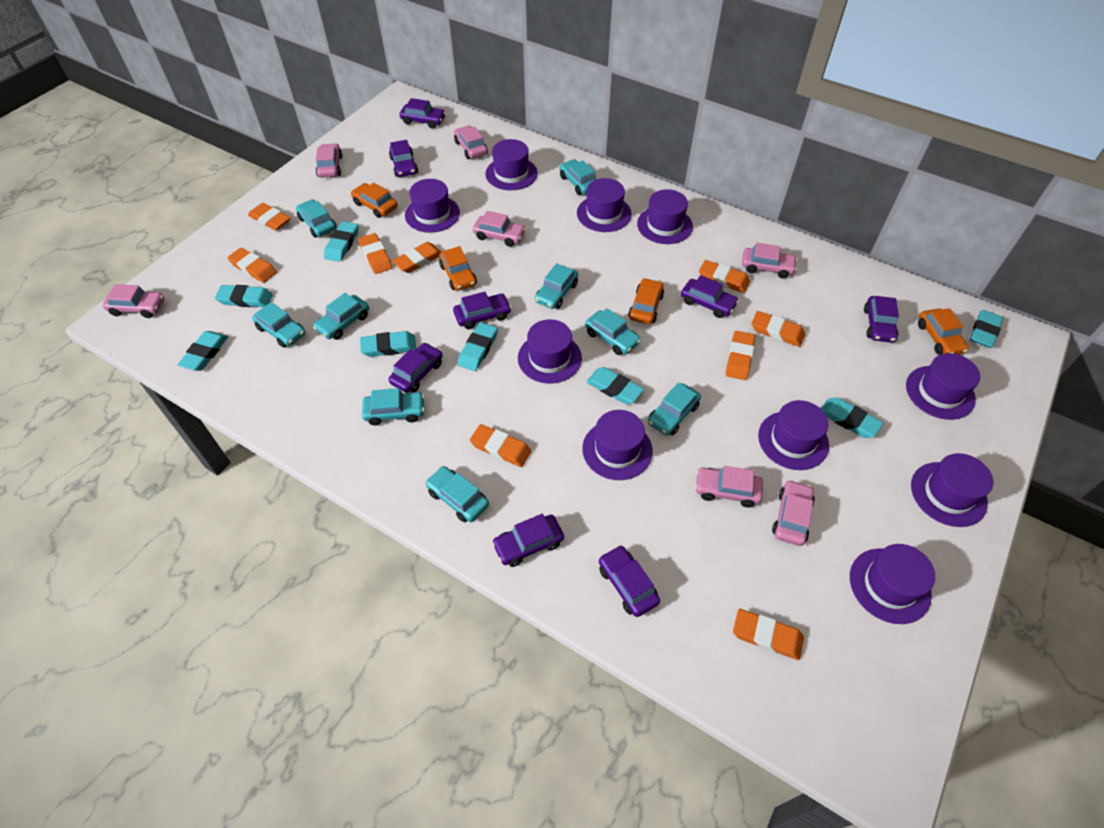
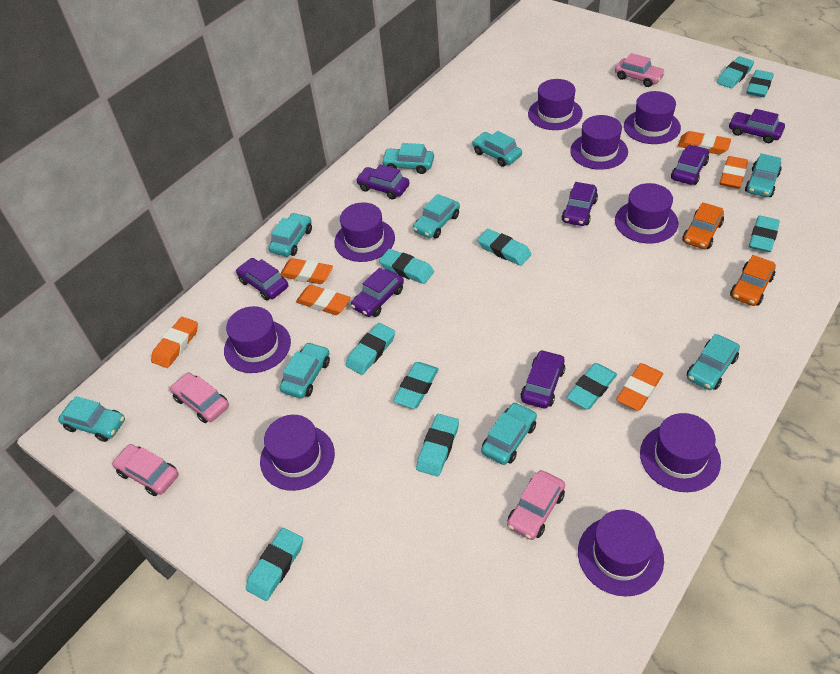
orange car: [351,182,398,218] [439,246,477,291] [628,278,664,324] [918,308,969,355] = 4 -> [682,202,724,249] [730,255,776,306] = 2
orange eraser: [227,248,277,283] [248,203,290,231] [358,233,392,274] [392,242,441,273] [470,424,532,467] [699,260,750,293] [726,331,755,380] [733,609,804,660] [751,311,806,347] = 9 -> [151,317,198,368] [280,258,333,284] [296,285,351,315] [616,363,663,411] [678,131,731,155] [720,156,748,189] = 6
pink car: [103,284,164,318] [316,143,343,178] [454,126,488,159] [473,211,526,247] [695,466,763,507] [742,243,797,278] [772,480,815,546] = 7 -> [112,444,179,496] [170,373,229,423] [507,470,565,540] [615,53,665,87] = 4
purple car: [389,140,418,177] [389,343,442,393] [400,98,446,129] [453,292,512,329] [492,514,564,567] [599,545,660,617] [681,275,739,318] [864,296,899,343] = 8 -> [236,258,288,300] [351,268,404,317] [356,164,409,199] [521,350,565,409] [562,182,598,226] [671,145,709,185] [729,109,785,143] = 7
purple hat: [405,179,460,233] [485,139,538,190] [518,319,582,384] [577,178,632,232] [582,410,653,480] [637,189,693,244] [758,400,829,470] [850,544,935,624] [906,353,980,420] [911,453,993,527] = 10 -> [224,306,291,373] [260,415,335,491] [334,202,395,262] [528,79,583,130] [570,115,628,170] [578,509,664,597] [615,183,678,243] [624,91,681,144] [640,413,721,492] = 9
turquoise eraser: [177,331,228,371] [215,285,273,307] [324,221,358,262] [360,331,416,357] [458,322,498,371] [586,367,644,405] [821,397,883,438] [970,310,1003,348] = 8 -> [246,528,303,601] [346,323,395,375] [379,249,434,284] [393,362,439,409] [416,414,459,477] [477,229,531,266] [566,363,617,409] [717,56,754,88] [747,70,774,97] [749,215,780,252] = 10

